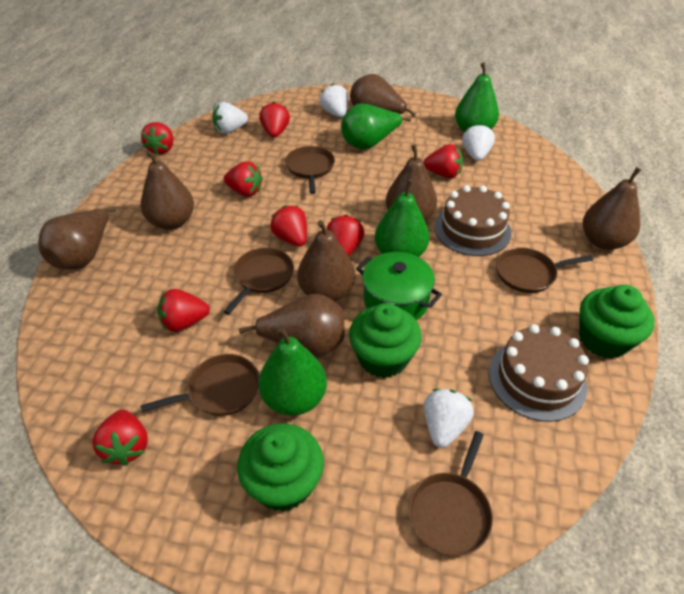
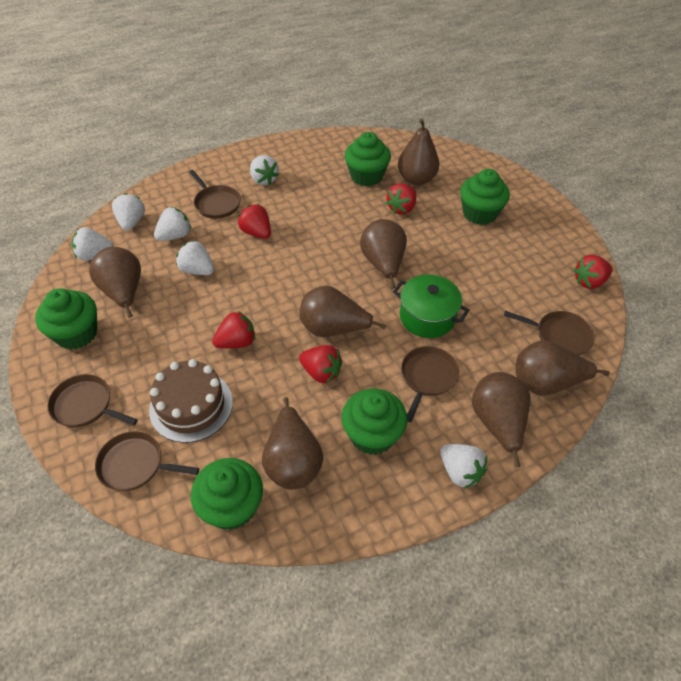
brown cake: [434,185,511,256] [489,324,589,422] = 2 -> [149,359,233,443] = 1
green cupcake: [237,423,324,512] [349,303,422,378] [579,285,654,359] = 3 -> [35,288,97,350] [191,458,263,530] [342,389,408,455] [345,132,391,186] [460,169,510,225] = 5
green pear: [258,327,327,416] [341,103,411,150] [375,179,430,257] [455,62,499,133] = 4 -> none = 0
red strawberry: [92,410,148,466] [141,122,173,155] [157,289,210,332] [224,161,263,197] [259,102,290,137] [270,205,307,247] [327,215,364,256] [424,144,463,178] = 8 -> [212,311,255,349] [238,204,271,239] [299,345,343,383] [386,184,416,215] [574,255,613,289] = 5
white strawberry: [212,102,248,134] [320,84,348,117] [424,389,474,448] [462,124,495,161] = 4 -> [71,227,114,261] [112,193,145,230] [154,207,191,241] [176,240,214,275] [250,155,279,185] [440,444,487,489] = 6

